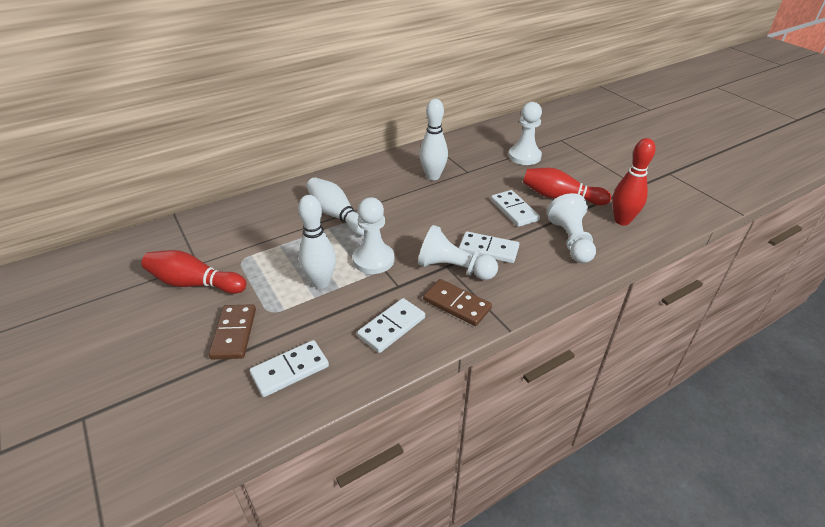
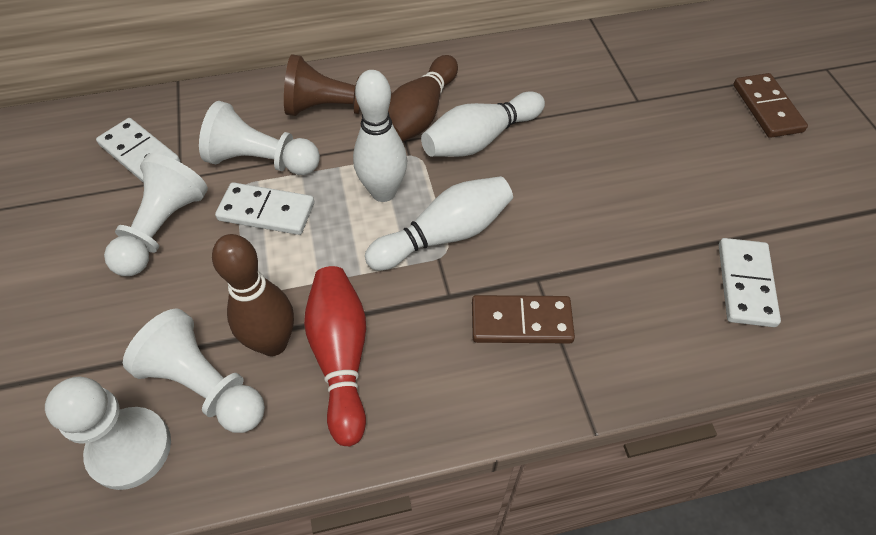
brown bowling pin: none = 0 -> [212,234,294,356] [388,55,458,142] = 2
brown pawn: none = 0 -> [284,55,392,116] = 1
red bowling pin: [141,250,247,294] [523,168,611,205] [612,138,656,225] = 3 -> [304,266,366,446] = 1
white domino: [250,340,329,397] [357,298,425,353] [459,231,519,263] [491,190,540,227] = 4 -> [96,118,180,183] [215,182,314,235] [719,238,781,327] = 3

